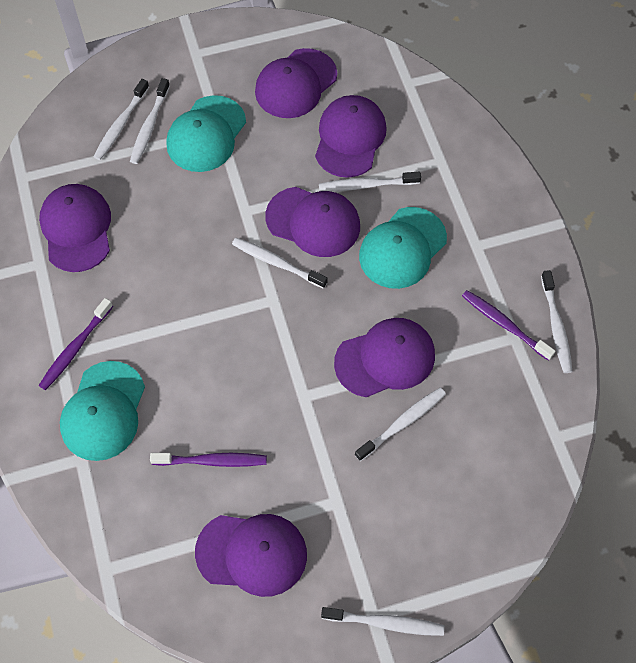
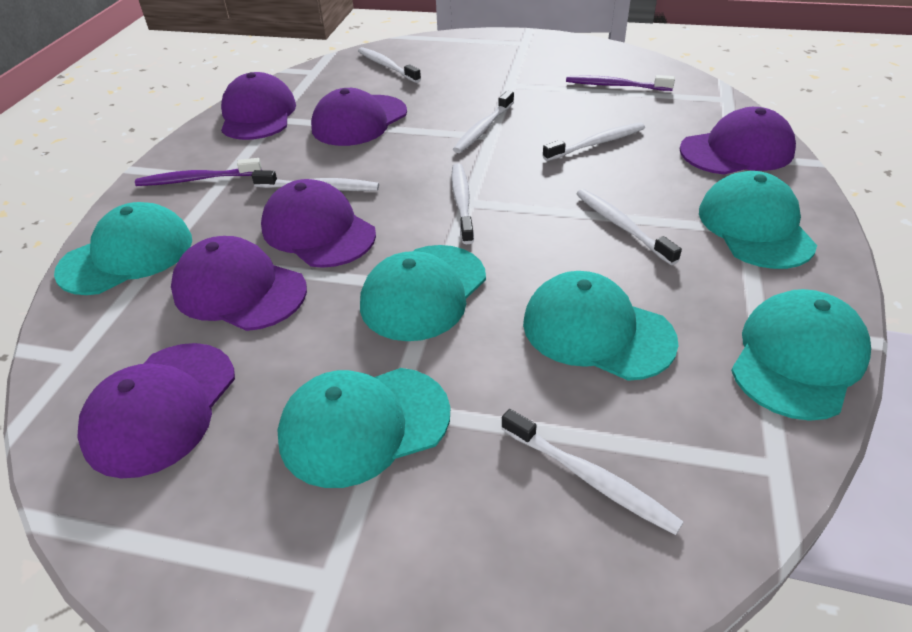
purple toothbrush: [39,298,113,390] [150,453,267,467] [462,290,556,361] = 3 -> [135,158,262,186] [566,75,675,91] = 2
turquoise cap: [60,361,145,461] [166,95,246,172] [359,207,447,289] = 3 -> [54,202,192,295] [277,368,450,488] [360,245,486,341] [523,271,679,381] [699,171,817,269] [731,289,871,421] = 6

